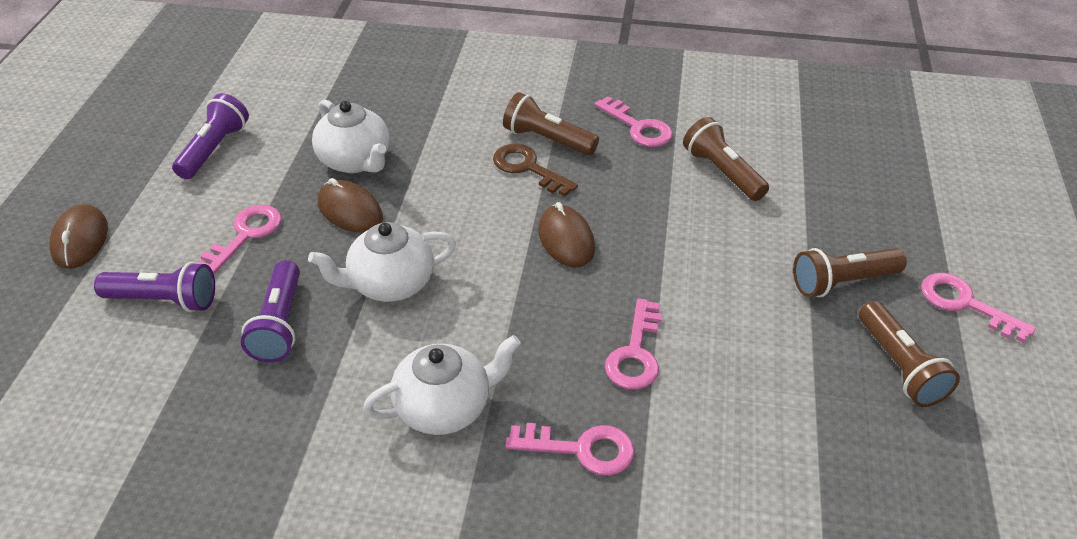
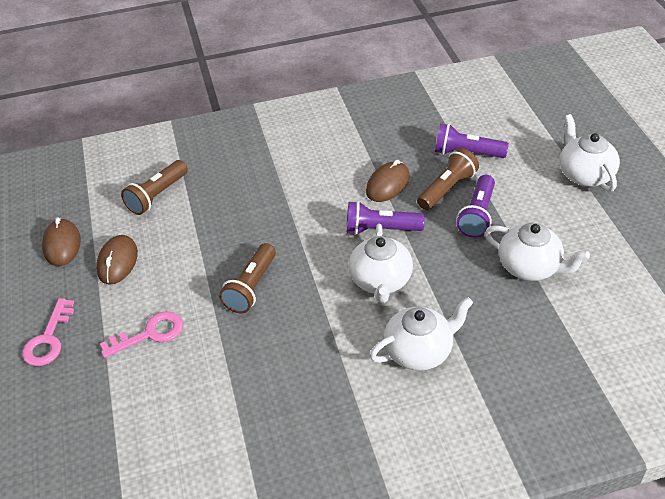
brown flashlight: [503,92,599,155] [683,117,769,201] [793,248,907,297] [859,301,960,407] = 4 -> [121,160,188,215] [219,243,276,313] [417,148,479,210] = 3
brown key: [493,144,578,197] = 1 -> none = 0
pink key: [197,205,282,274] [505,423,635,476] [595,96,673,147] [605,298,662,390] [921,273,1036,343] = 5 -> [22,298,74,366] [100,311,183,358] = 2
white teapot: [308,222,456,302] [312,99,389,173] [363,335,521,435] = 3 -> [349,224,413,303] [370,297,473,371] [485,223,590,281] [560,114,620,192] = 4

